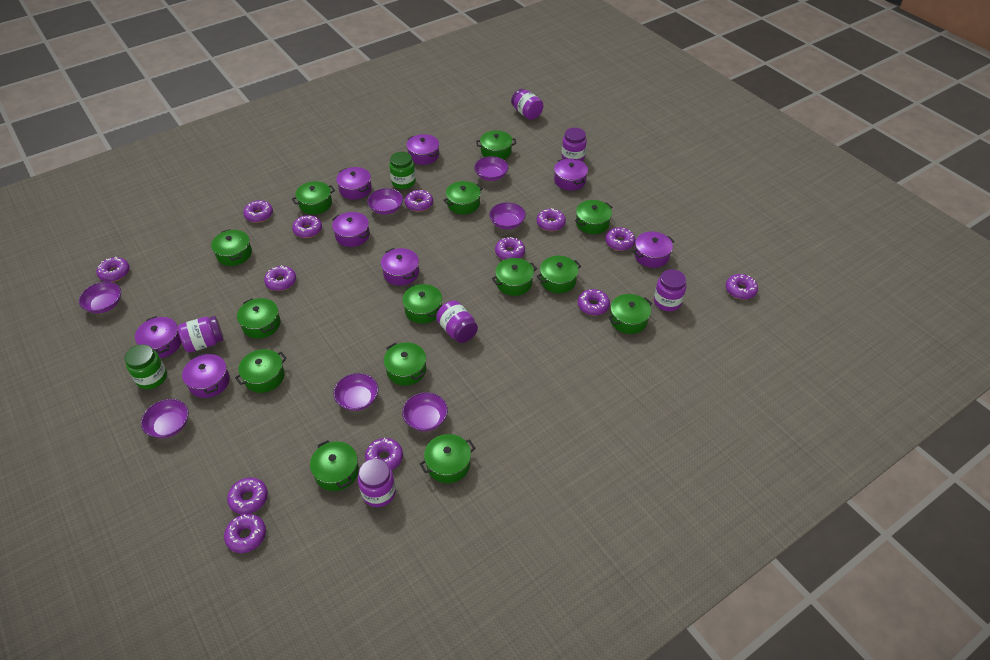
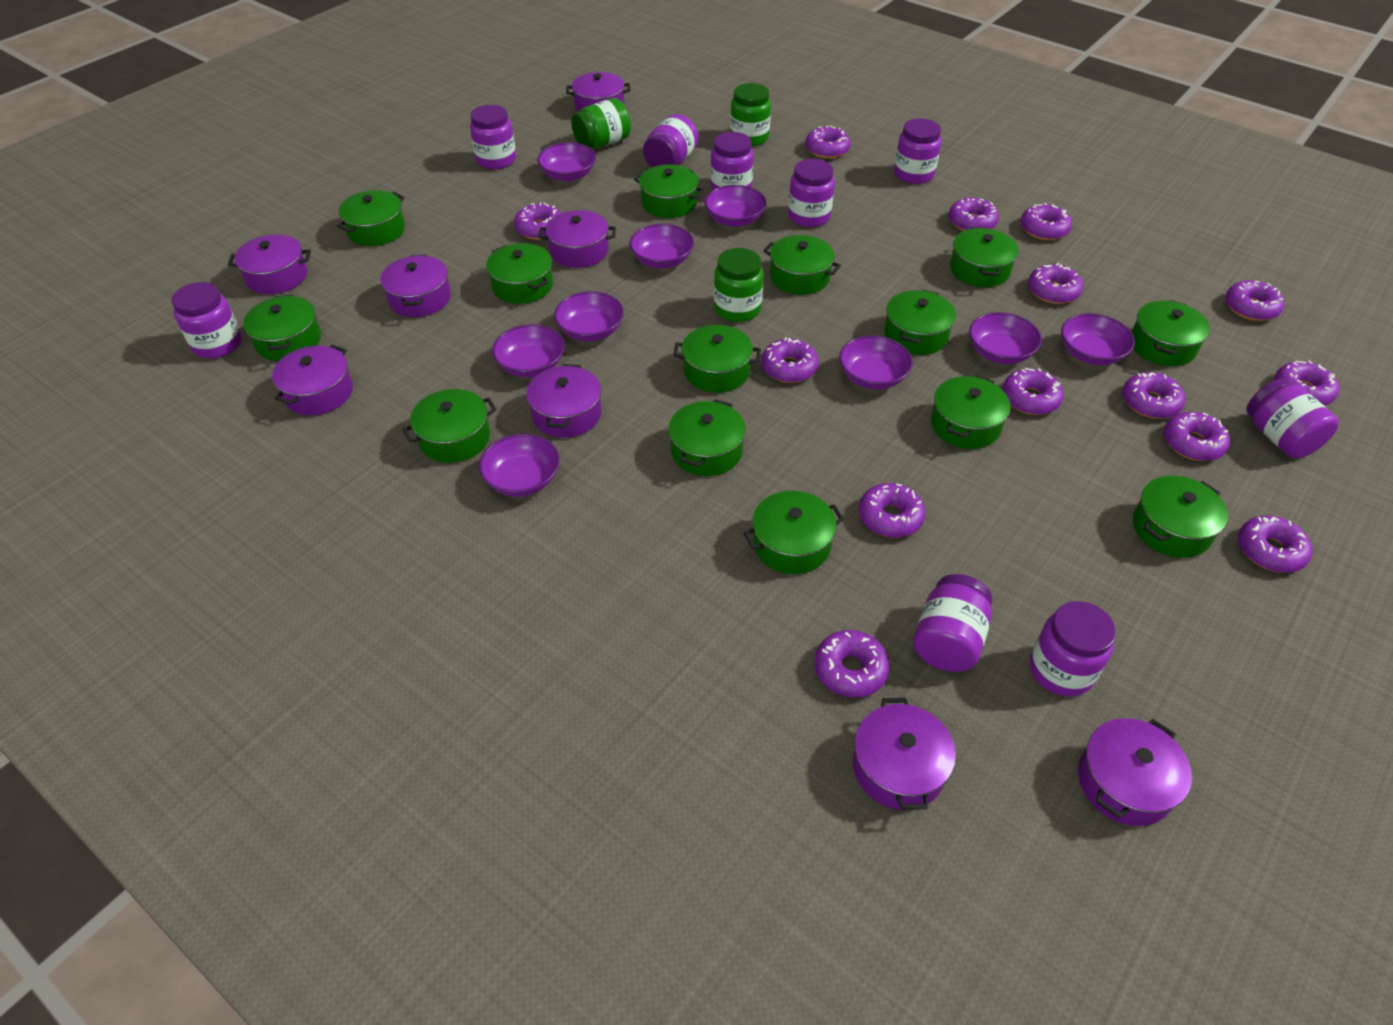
green jar: [124,344,167,389] [389,152,416,189] = 2 -> [571,98,631,148] [714,248,764,322] [730,83,771,146] = 3
purple bowl: [79,282,121,313] [141,399,189,438] [333,373,378,411] [367,188,403,215] [402,392,448,431] [474,156,509,181] [489,202,526,230] = 7 -> [479,434,560,497] [492,324,565,377] [537,142,596,182] [554,291,624,341] [629,224,694,268] [705,185,766,227] [839,336,913,390] [969,312,1042,364] [1061,313,1135,365] = 9
purple donut: [96,257,130,282] [224,514,266,553] [227,478,268,514] [243,200,273,223] [264,265,296,291] [292,215,322,238] [365,438,403,470] [405,190,433,212] [495,237,525,260] [537,208,566,231] [578,289,610,315] [605,227,635,251] [725,274,758,299] = 13 -> [514,202,561,240] [761,337,819,383] [805,126,851,158] [814,630,890,698] [859,483,926,538] [948,197,999,231] [1002,368,1064,415] [1021,203,1072,240] [1028,263,1083,304] [1123,372,1186,419] [1164,412,1230,461] [1225,280,1284,321] [1238,515,1313,573] [1274,361,1339,406] = 14
purple jar: [178,316,224,353] [358,459,396,507] [436,301,478,343] [511,89,543,120] [561,128,587,161] [654,269,686,311] = 6 -> [171,282,242,359] [470,105,516,169] [643,114,699,167] [710,132,754,190] [788,159,835,227] [894,118,942,184] [913,574,992,672] [1030,601,1116,697] [1246,378,1339,458] = 9

